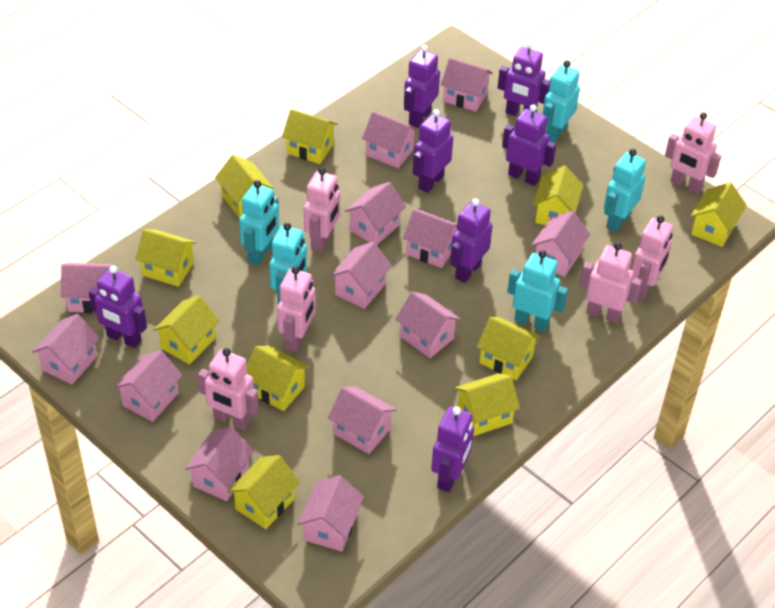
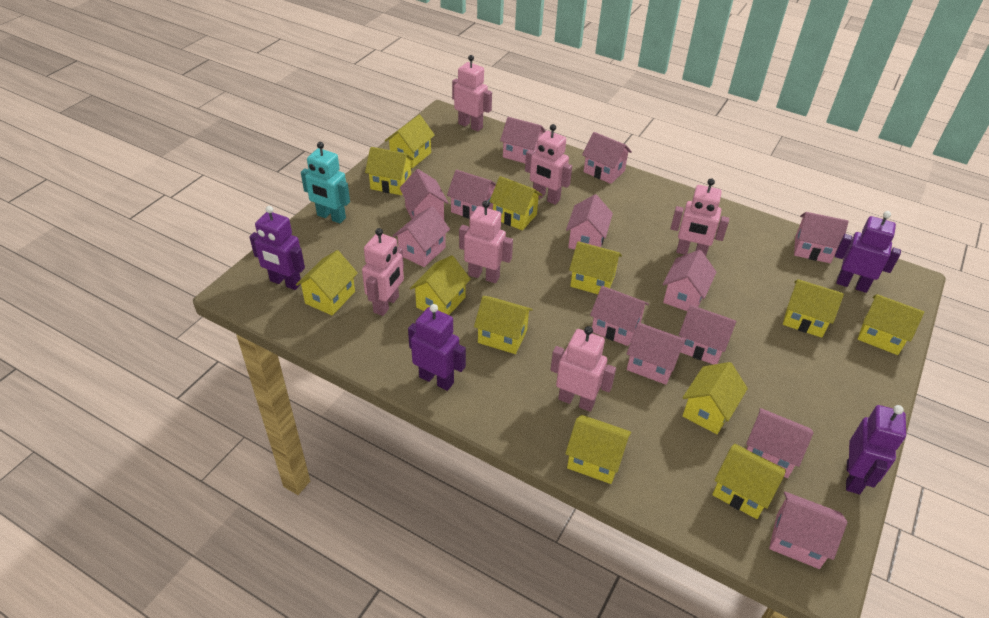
purple robot: [89,266,147,348] [404,45,440,128] [413,109,453,193] [431,406,474,492] [450,198,492,283] [498,42,550,116] [502,105,556,186] = 7 -> [249,206,305,290] [408,304,466,391] [835,211,901,293] [846,405,906,494] = 4
turquoise robot: [239,180,279,265] [269,223,307,304] [507,250,568,332] [542,60,580,143] [604,149,646,232] = 5 -> [301,142,350,224] = 1
yellow house: [135,229,196,287] [153,295,220,365] [215,154,274,218] [228,455,300,529] [247,346,310,411] [282,109,338,164] [455,373,520,436] [477,317,541,380] [533,166,583,225] [691,182,747,247] = 10 -> [296,250,358,315] [365,147,414,195] [385,115,435,168] [410,255,471,315] [474,296,533,354] [489,176,542,231] [565,415,631,484] [569,241,622,294] [682,362,748,434] [712,444,786,519] [783,279,844,338] [858,294,924,355] = 12

